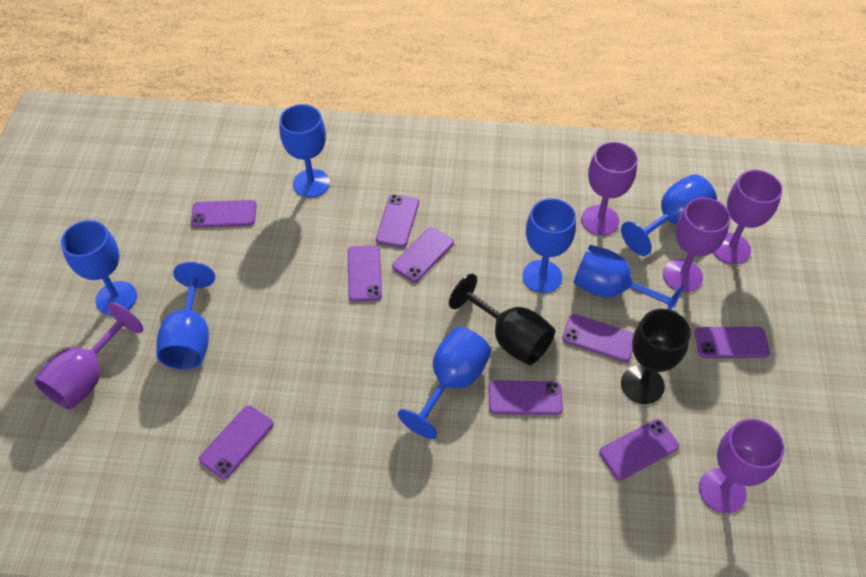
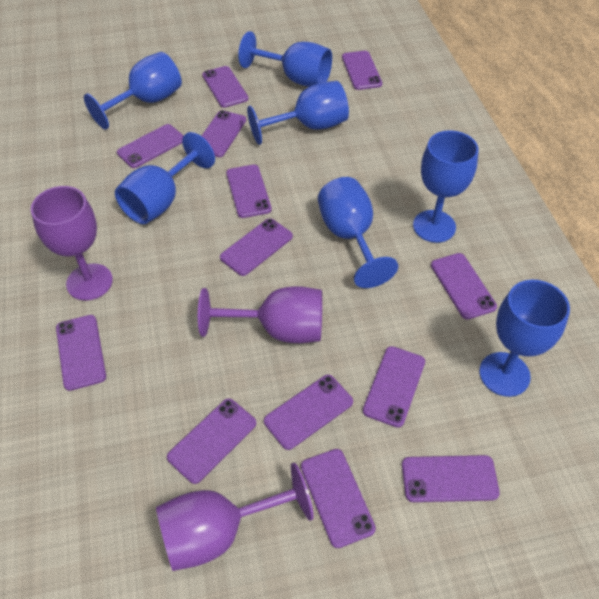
black goblet: [449,274,555,365] [621,309,691,404] = 2 -> none = 0
purple goblet: [34,302,143,410] [581,142,638,235] [663,197,730,292] [699,419,784,513] [714,170,782,264] = 5 -> [31,186,113,301] [156,463,314,571] [198,286,322,343] = 3
purple phone: [191,200,257,228] [199,405,273,479] [348,245,382,302] [376,194,419,248] [392,227,454,282] [489,380,563,415] [562,314,634,362] [599,419,679,480] [694,327,770,358] = 9 -> [56,315,106,391] [117,124,184,168] [167,398,256,484] [202,66,248,108] [202,110,246,157] [220,218,293,276] [226,165,272,218] [264,375,353,450] [301,449,376,548] [342,51,382,90] [363,346,425,428] [402,455,500,502] [431,253,497,320] = 13

